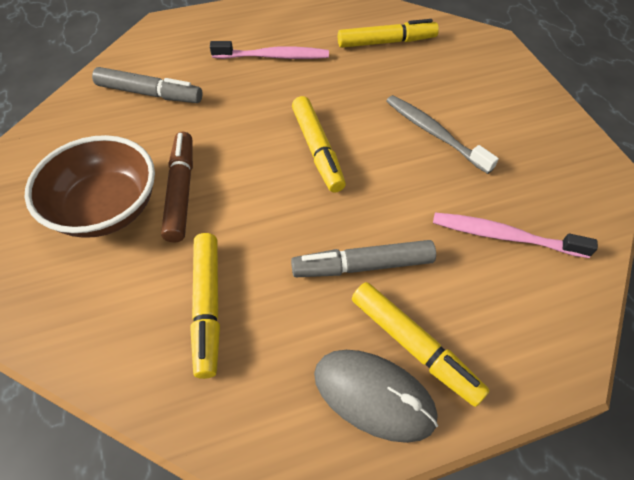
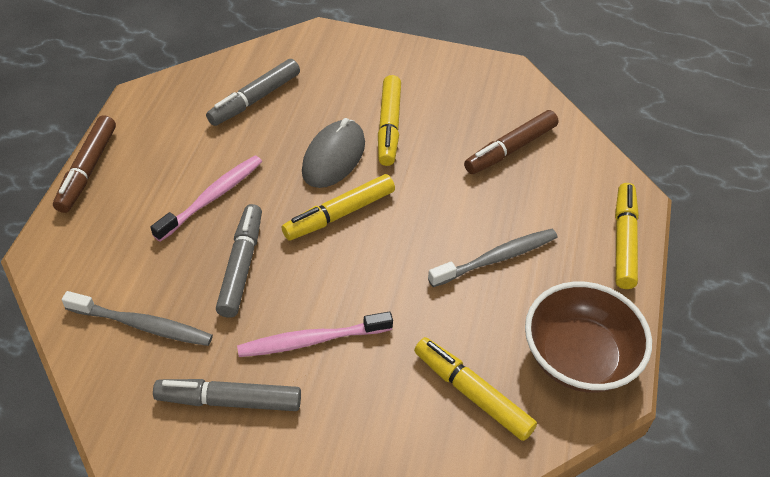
brown marker: [161,132,193,242] = 1 -> [53,115,116,213] [464,110,559,174] = 2
grey marker: [92,67,203,103] [291,240,436,277] = 2 -> [153,379,301,411] [206,59,300,126] [216,204,262,318] = 3
grey toothbrush: [386,95,499,174] = 1 -> [62,291,213,346] [428,229,558,287] = 2

